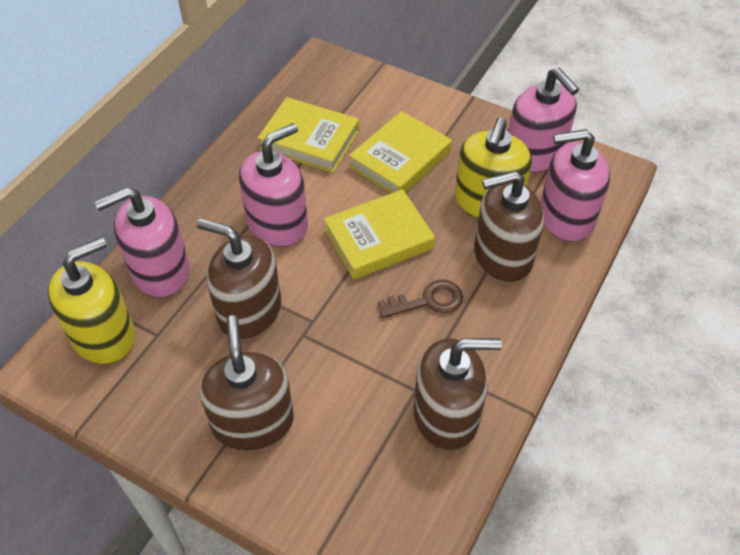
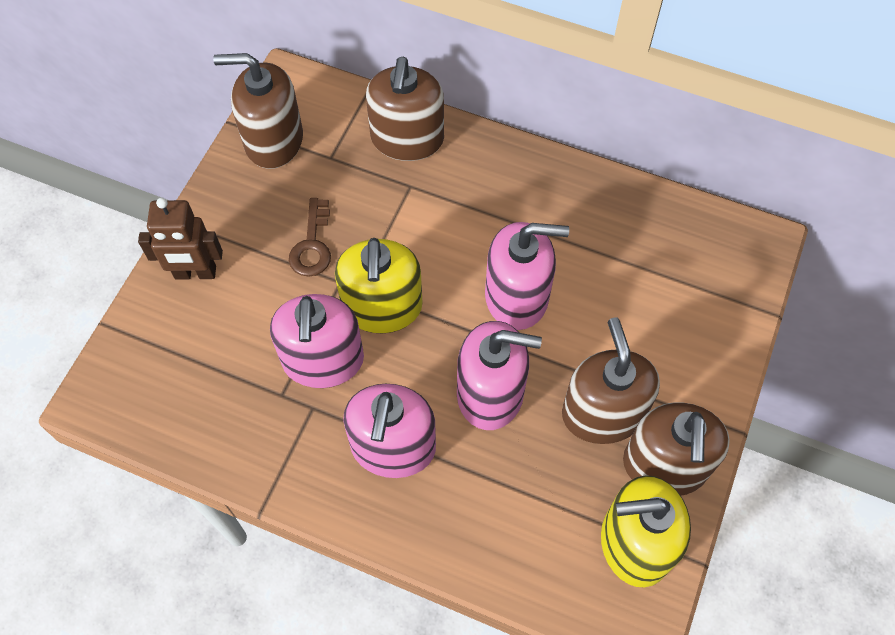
brown robot: none = 0 -> [138,198,223,280] = 1
yellow book: [258,97,359,173] [324,189,435,279] [349,111,452,193] = 3 -> none = 0

